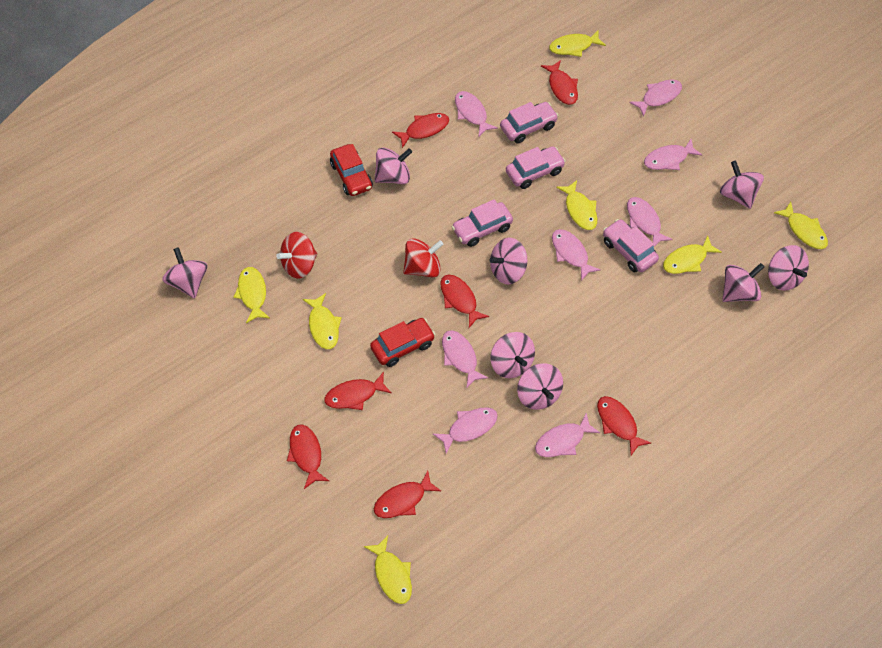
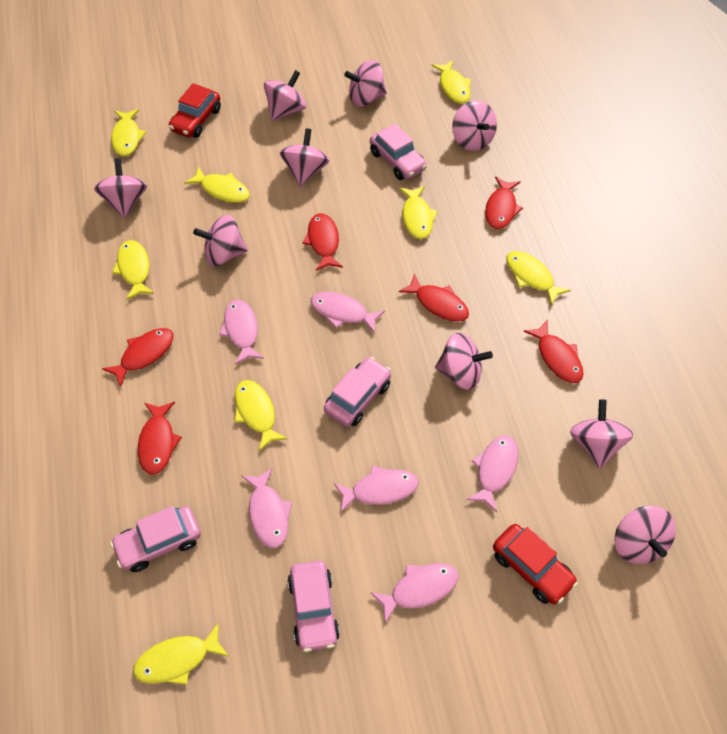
pink fish: [433,407,498,454] [442,330,489,389] [455,91,498,136] [535,413,600,457] [552,229,601,281] [627,197,673,247] [629,79,682,117] [644,138,702,170] = 8 -> [219,300,264,365] [242,468,292,548] [311,292,385,333] [334,466,418,513] [370,563,459,623] [467,435,519,512] = 6
pink spinning top: [162,247,208,298] [374,148,412,184] [489,238,527,285] [491,332,535,378] [517,363,563,410] [720,161,764,209] [722,263,765,302] [768,245,809,291] = 8 -> [94,158,147,218] [193,215,248,266] [264,70,306,121] [280,128,329,187] [344,60,387,107] [435,333,493,390] [452,100,497,151] [570,399,633,468] [615,506,676,564] = 9
red fish: [287,424,329,489] [324,372,391,410] [374,470,441,518] [392,113,449,148] [440,275,489,328] [541,60,578,105] [597,396,651,455] = 7 -> [102,328,174,387] [138,402,182,475] [302,213,343,271] [398,273,469,322] [485,176,523,229] [523,320,583,383] = 6
red spinning top: [276,232,317,278] [403,238,444,278] = 2 -> none = 0
yellow fish: [234,267,270,323] [303,293,342,349] [364,536,412,604] [549,31,606,57] [556,180,597,230] [663,235,722,274] [774,202,828,249] = 7 -> [111,109,146,156] [112,240,154,300] [133,623,229,685] [184,166,250,203] [234,380,287,451] [399,186,438,239] [431,60,471,104] [506,251,571,306] = 8

